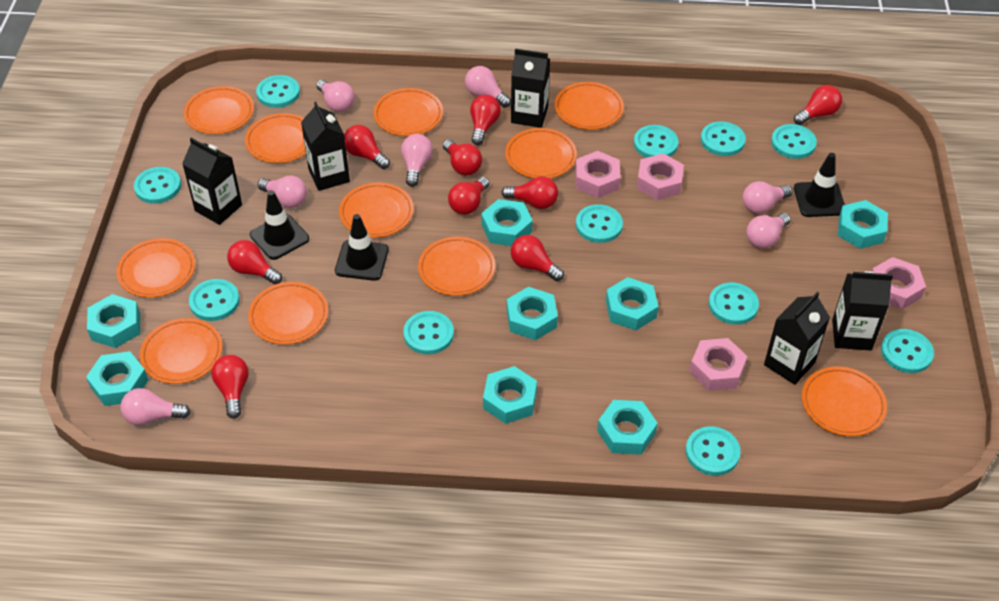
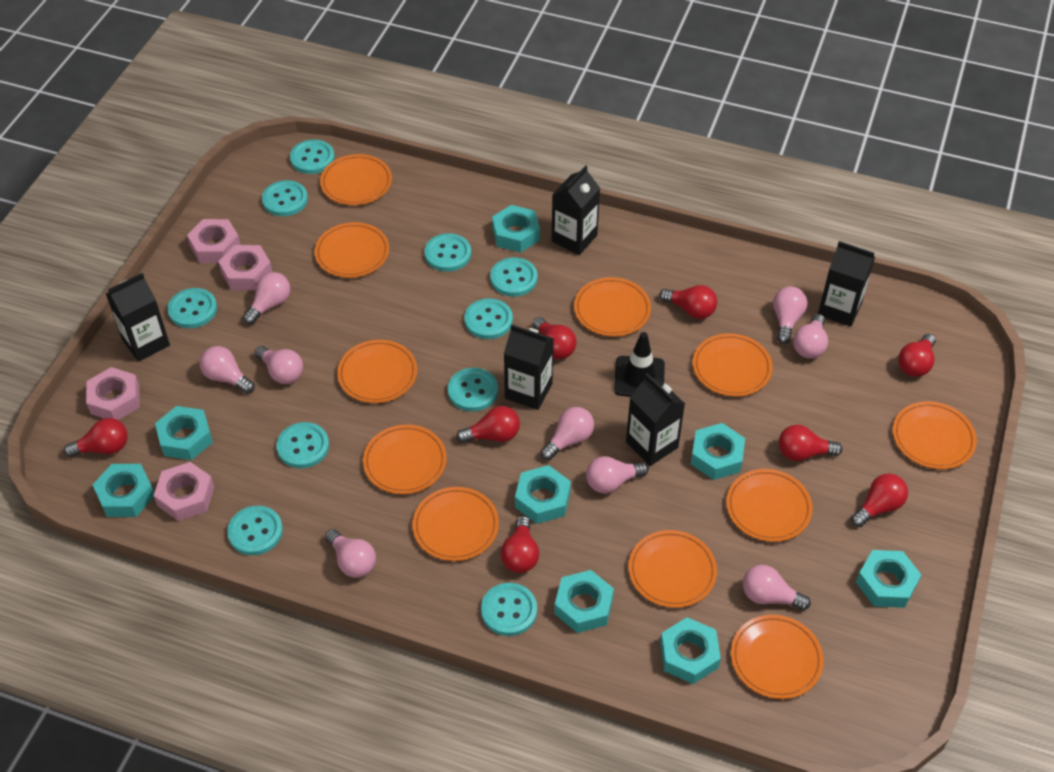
black traffic cone: [250,190,309,260] [335,214,389,281] [794,153,845,217] = 3 -> [614,332,665,397] = 1
pink light bulb: [121,388,191,425] [258,176,307,208] [316,80,355,112] [401,134,433,187] [465,66,511,108] [743,181,793,214] [747,213,791,248] = 7 -> [200,346,255,394] [243,272,290,324] [255,346,303,384] [325,529,376,578] [541,407,594,460] [586,456,649,493] [743,565,811,611] [773,286,807,344] [793,314,828,359] = 9
red light bulb: [211,355,249,419] [227,240,282,284] [344,125,390,169] [443,139,482,176] [448,177,489,215] [470,95,501,145] [501,177,558,209] [511,235,564,281] [794,85,842,125] = 9 -> [64,418,128,457] [456,406,520,443] [501,516,539,573] [532,317,576,359] [660,285,717,319] [779,425,842,461] [851,474,908,527] [898,334,936,377] = 8
turquoise button: [134,167,181,204] [189,279,240,321] [256,75,300,108] [403,311,454,354] [576,204,623,243] [634,125,678,158] [685,426,741,476] [701,121,746,156] [709,282,759,325] [771,124,817,159] [881,329,934,373] = 11 -> [168,288,217,328] [227,506,283,555] [262,180,308,216] [276,422,329,468] [290,140,335,174] [425,233,471,272] [448,368,498,411] [464,298,513,339] [481,583,537,636] [490,257,538,297] = 10

